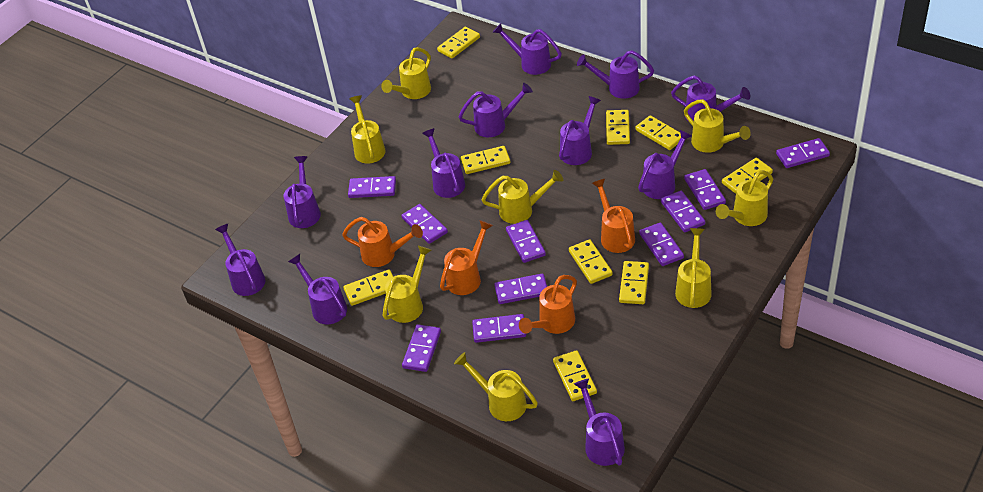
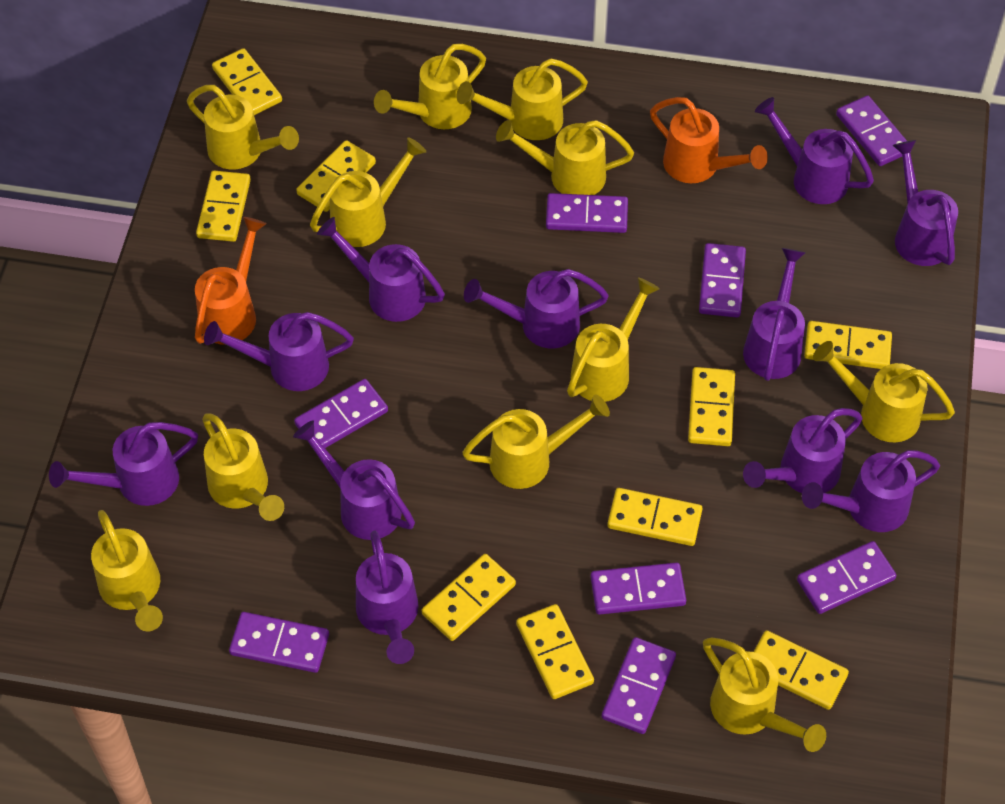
orange watering can: [342,217,423,267] [440,220,493,295] [519,275,577,334] [592,179,635,253] = 4 -> [195,217,267,345] [650,97,768,183] = 2
purple domino: [348,176,396,198] [401,204,448,244] [402,325,441,372] [472,314,526,343] [494,273,547,304] [506,220,546,263] [639,222,684,266] [661,191,705,233] [684,169,726,210] [776,138,830,168] = 10 -> [229,612,329,673] [294,379,388,448] [546,193,628,233] [591,562,686,615] [602,637,676,734] [699,243,746,318] [797,541,896,614] [836,96,907,166] = 8
yellow watering can: [349,95,386,163] [381,47,431,99] [383,246,431,323] [454,352,538,421] [482,170,563,224] [675,228,712,308] [684,99,751,153] [716,170,773,226] = 8 -> [91,510,163,632] [187,85,299,169] [202,413,284,521] [310,137,427,247] [374,44,486,129] [457,58,588,140] [462,394,610,489] [496,120,634,195] [567,277,660,402] [703,638,826,752] [813,341,955,442] = 11

